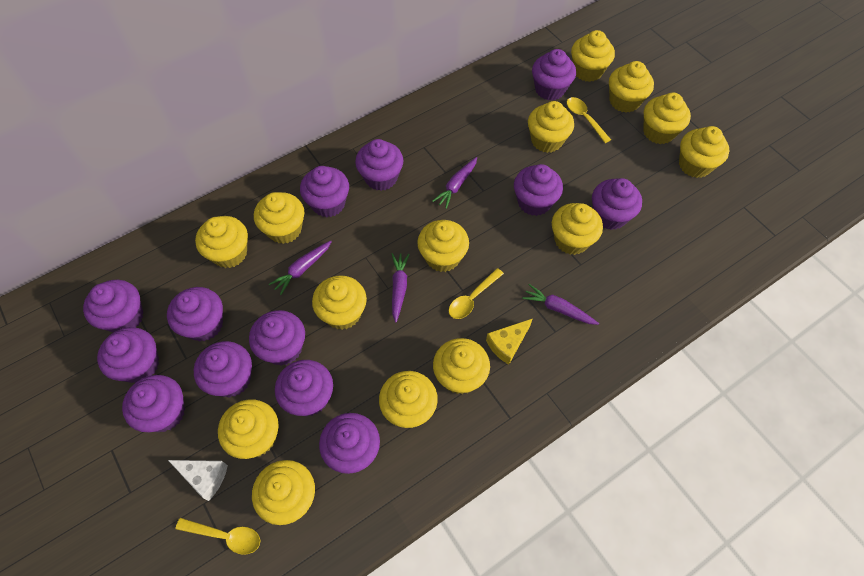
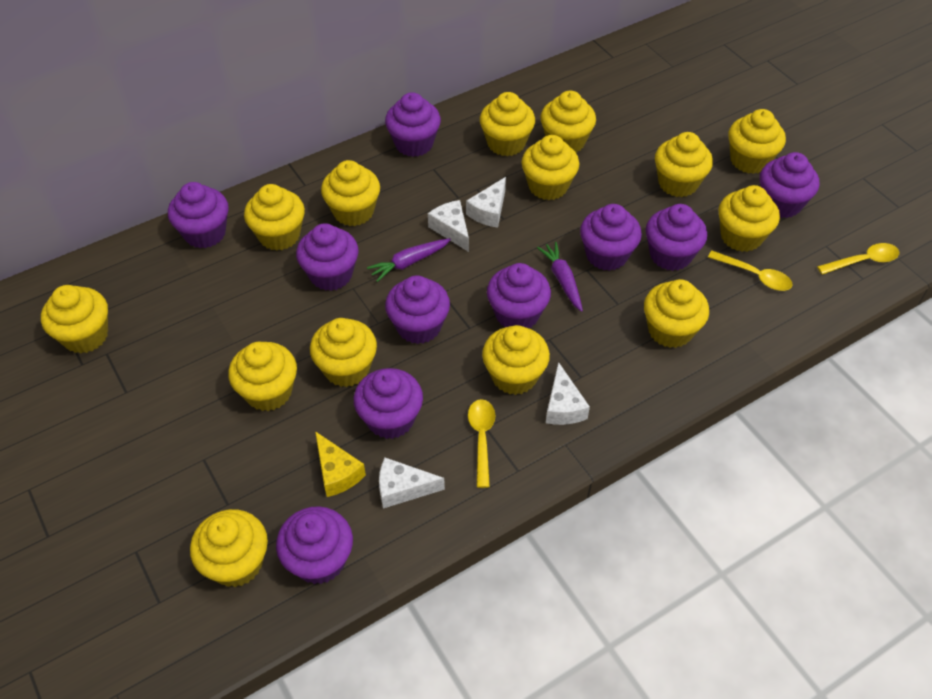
purple carrot: [269,241,332,295] [392,253,410,322] [432,157,477,209] [522,284,599,325] = 4 -> [367,238,451,282] [537,242,583,312] = 2
purple cupcake: [83,280,143,333] [97,327,159,383] [122,375,185,432] [167,287,223,341] [194,341,252,398] [249,310,305,366] [275,360,333,416] [300,166,349,218] [319,413,380,474] [355,139,404,191] [514,164,563,216] [532,49,576,101] [592,178,642,230] = 13 -> [168,182,229,248] [276,506,353,584] [296,223,359,291] [354,368,423,439] [385,92,441,157] [385,275,450,344] [487,263,551,328] [580,204,642,271] [646,204,707,271] [760,152,819,218] = 10
white cheese: [168,460,228,501] = 1 -> [379,458,445,509] [428,200,469,252] [466,177,506,228] [546,362,590,425] = 4

